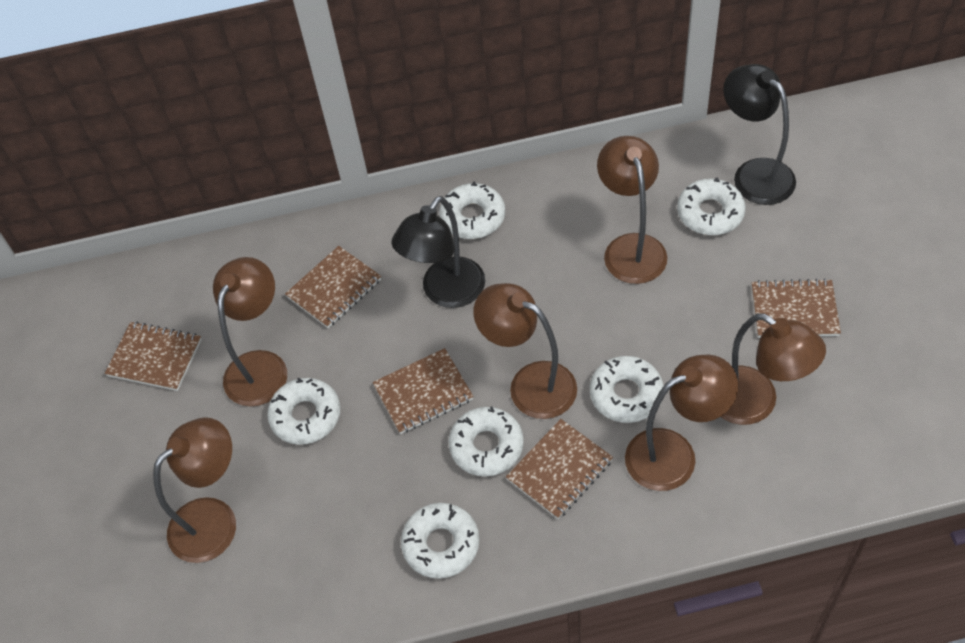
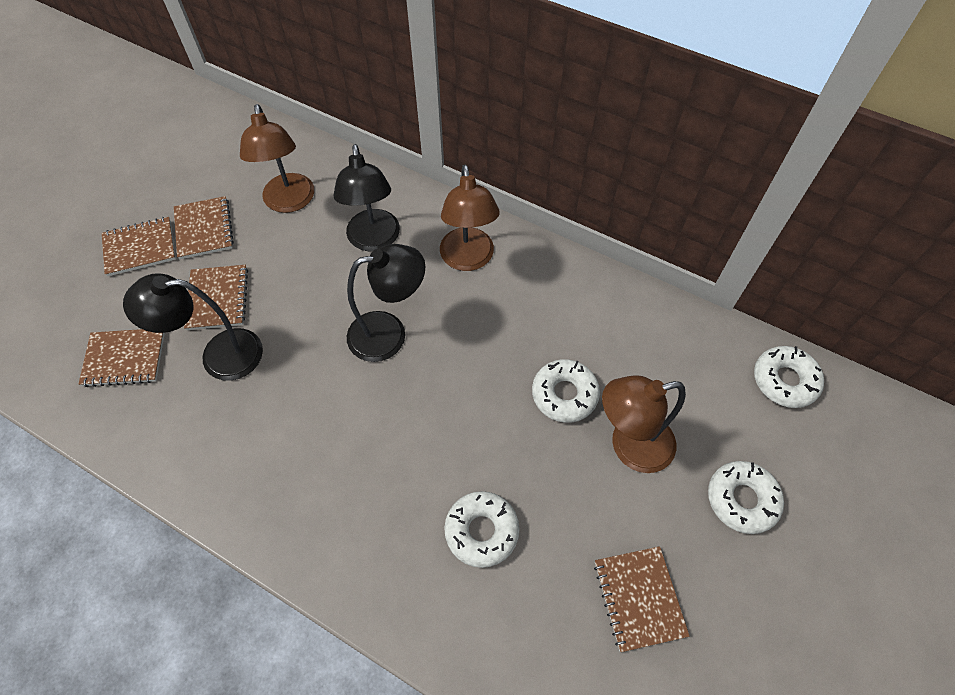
black lamp: [391,196,485,308] [723,64,796,205] = 2 -> [123,273,263,381] [333,144,400,251] [347,244,426,362] = 3
brown lamp: [153,417,236,563] [213,257,287,407] [474,283,577,419] [597,136,667,284] [625,354,738,491] [721,313,826,425] = 6 -> [240,104,314,213] [440,164,500,271] [602,375,686,473] = 3
white donut: [267,378,340,445] [401,503,479,579] [439,182,505,239] [449,407,524,476] [590,356,664,423] [677,177,746,235] = 6 -> [444,491,520,568] [532,359,600,423] [708,461,784,534] [754,346,824,408] = 4

